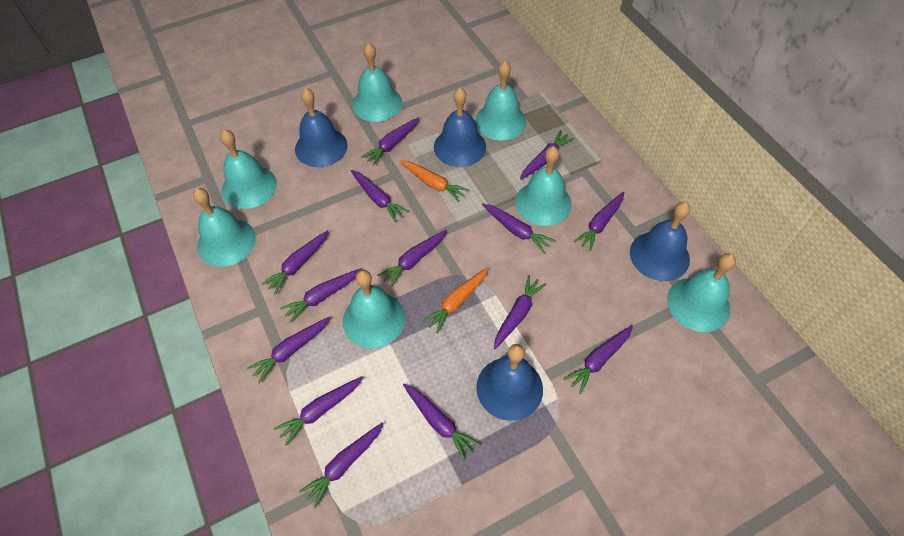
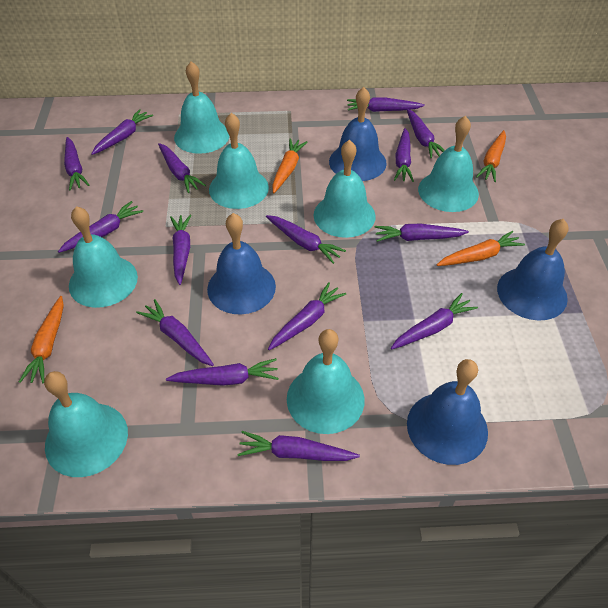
orange carrot: [400,160,469,202] [422,267,489,333] = 2 -> [19,296,64,383] [272,138,308,193] [437,231,525,266] [476,130,506,182] = 4
purple carrot: [247,317,330,383] [261,230,329,295] [274,376,363,446] [280,268,362,323] [299,422,384,508] [351,170,409,222] [361,117,419,166] [378,230,447,287] [403,384,481,461] [482,204,555,253] [494,275,547,349] [520,130,575,180] [564,325,633,394] [574,192,624,251] = 14 -> [58,201,143,253] [64,137,90,191] [91,109,153,155] [136,299,214,366] [158,143,206,193] [166,358,279,386] [170,215,191,285] [237,431,360,461] [266,215,346,264] [268,282,346,350] [347,97,425,112] [375,224,469,242] [391,293,478,349] [394,128,414,182] [407,109,445,159] = 15

